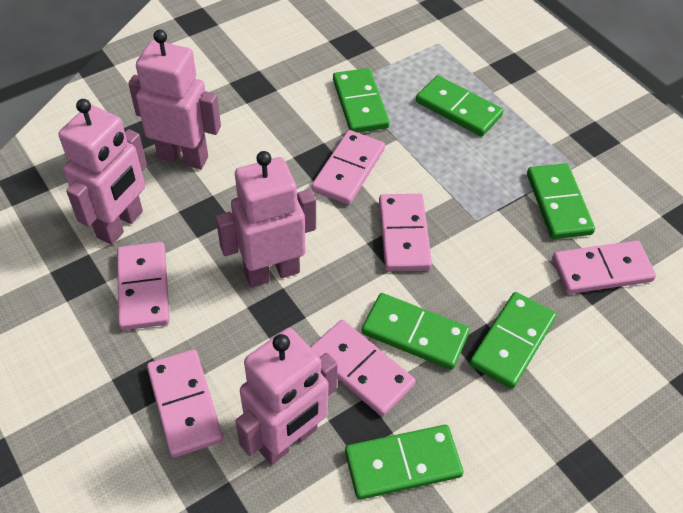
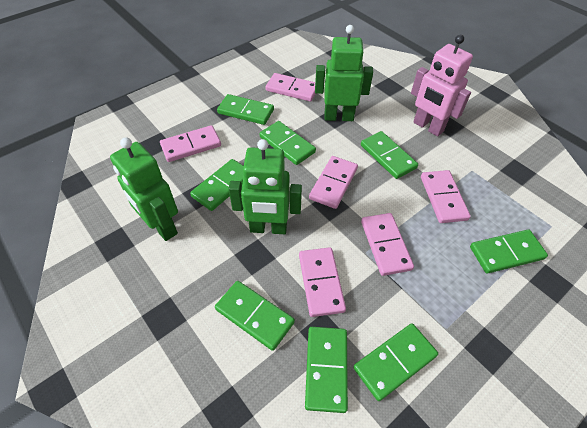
green domino: [333,68,390,133] [345,425,464,500] [362,293,470,370] [416,75,503,137] [469,292,557,389] [527,163,595,239] = 6 -> [190,159,244,211] [215,281,295,351] [217,94,274,125] [259,121,316,165] [305,327,348,413] [353,323,438,401] [361,131,418,179] [470,230,548,274] = 8
green robot: none = 0 -> [110,137,178,241] [228,139,302,234] [315,25,373,121] = 3
pink robot: [58,99,147,245] [128,30,221,169] [216,151,316,288] [235,328,338,465] = 4 -> [411,35,473,137] = 1

